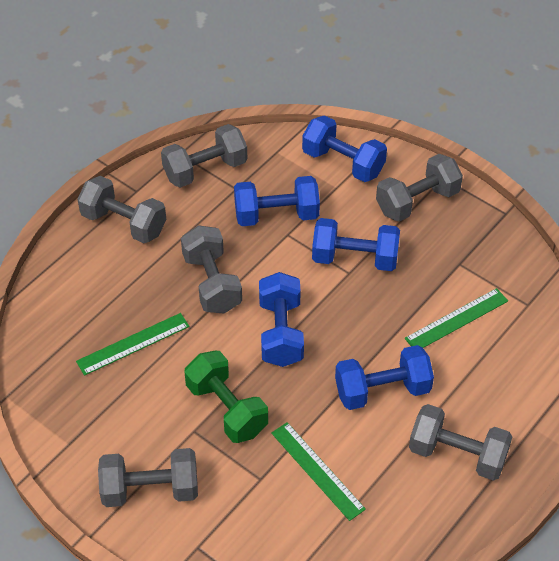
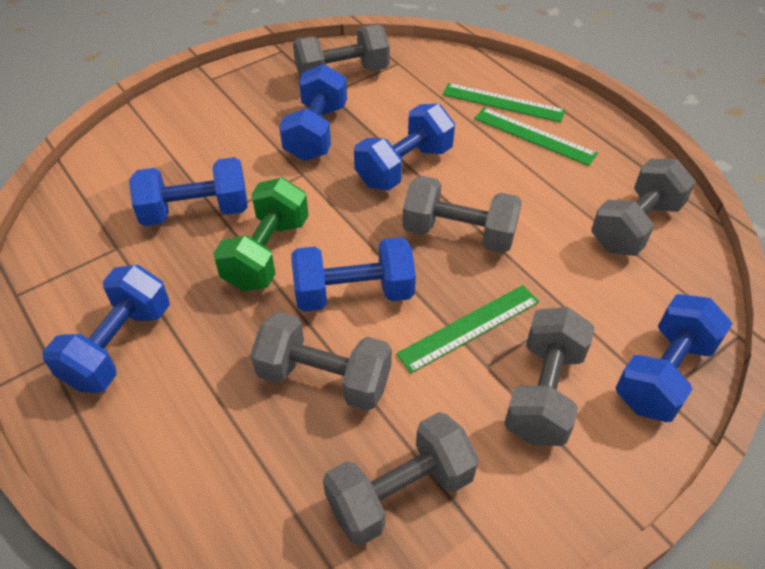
blue dumbbell: [234,176,320,226] [259,272,304,367] [302,115,387,182] [312,218,400,271] [335,345,434,410] = 5 -> [43,265,170,393] [129,157,247,226] [279,64,347,161] [291,237,416,312] [354,104,455,190] [615,294,732,422] = 6

